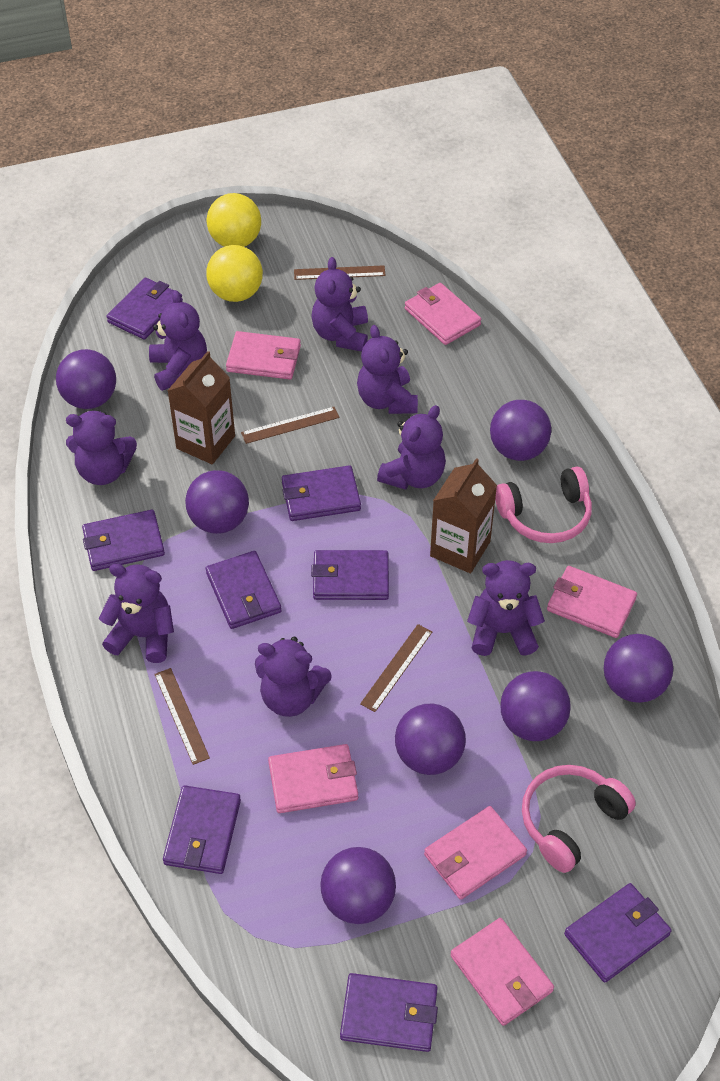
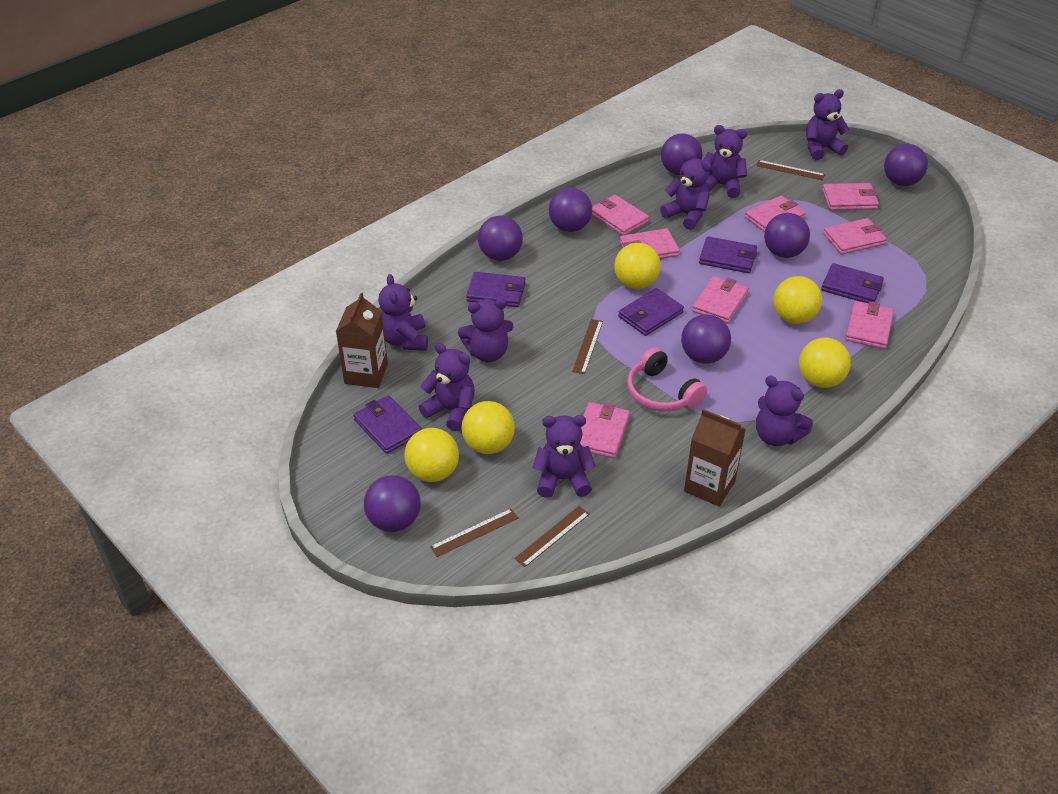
pink headphones: [495,467,592,543] [522,765,636,873] = 2 -> [627,347,707,411] = 1
pink wallet: [226,331,301,380] [268,744,358,813] [405,283,481,345] [424,806,527,900] [450,918,554,1026] [547,566,637,638] = 6 -> [580,402,630,458] [592,195,649,235] [620,228,680,259] [692,276,749,323] [745,195,806,232] [822,183,879,210] [823,218,887,255] [845,301,894,349] = 8
purple wallet: [82,510,165,571] [106,278,183,340] [163,785,241,874] [206,551,282,629] [282,465,361,521] [311,550,389,600] [340,973,438,1052] [564,883,671,983] = 8 -> [353,395,422,454] [466,272,526,307] [618,288,684,336] [699,236,757,273] [821,263,884,303] = 5
yellow ball: [206,245,263,302] [207,193,261,247] = 2 -> [405,428,459,482] [462,401,515,454] [614,243,661,289] [773,276,822,324] [799,338,851,388] = 5

